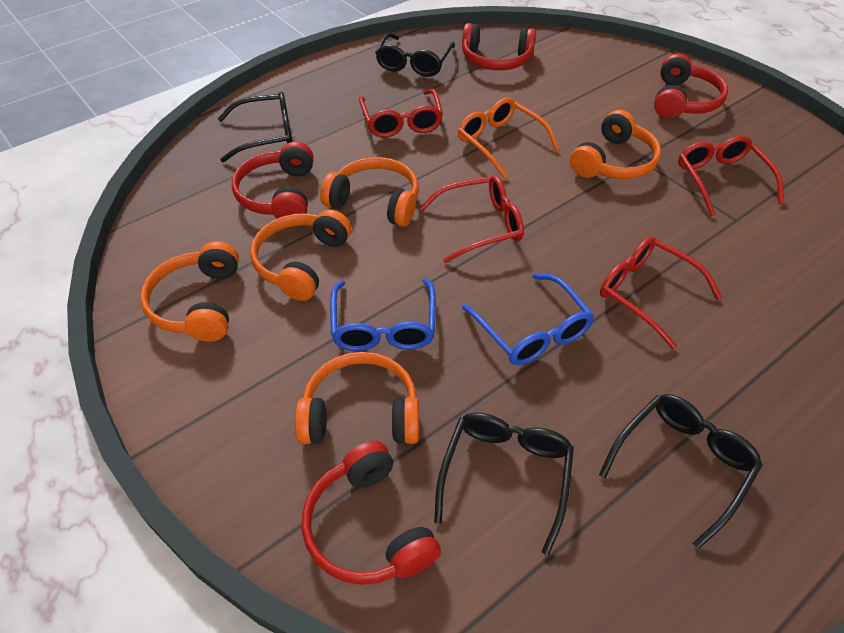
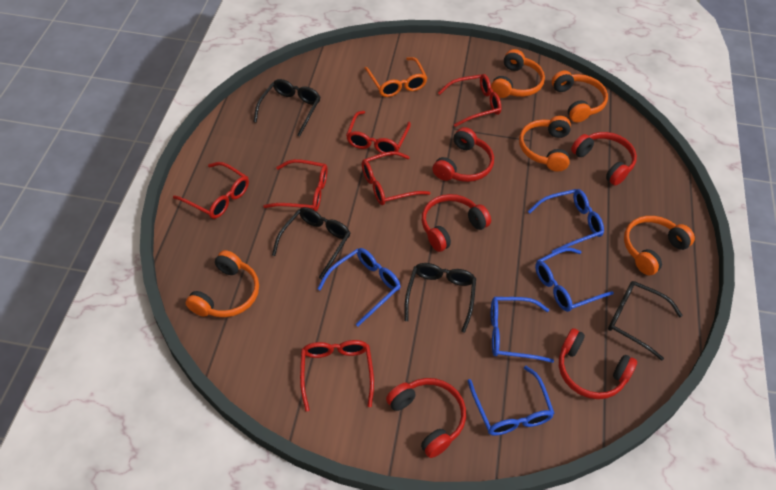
blue glasses: [330,278,436,351] [462,273,594,365] = 2 -> [318,248,401,326] [468,366,554,436] [491,297,554,363] [528,189,604,253] [535,248,614,312] = 5
red glasses: [359,89,443,137] [420,175,524,263] [600,236,722,349] [678,136,784,217] = 4 -> [173,162,249,219] [263,159,328,211] [300,340,374,412] [346,111,411,156] [362,151,430,205] [438,74,501,127] = 6
red headphones: [232,142,314,219] [302,441,441,585] [462,23,536,70] [654,54,728,118] = 4 -> [386,378,466,458] [422,194,491,252] [432,127,494,182] [559,328,637,399] [571,132,637,186] = 5

